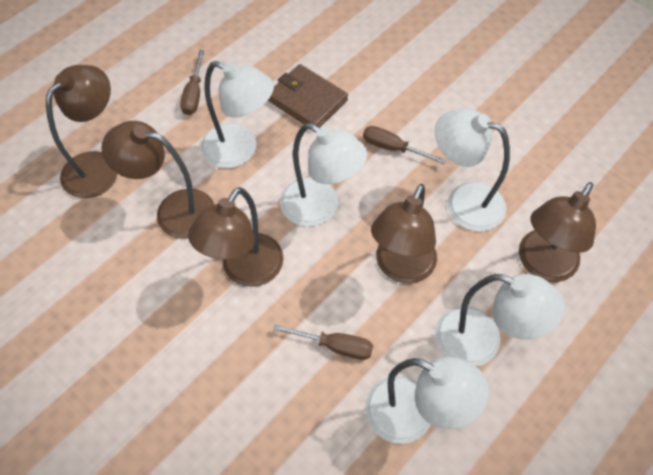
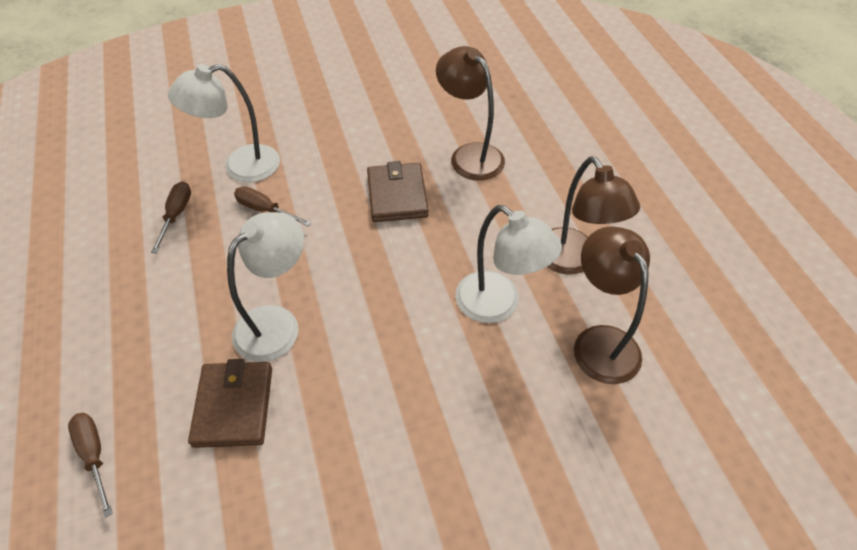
brown lamp: [46,65,117,198] [101,121,214,239] [188,187,284,287] [371,184,437,284] [519,182,596,282] = 5 -> [436,46,505,181] [547,157,640,274] [574,226,650,384] = 3
brown wallet: [268,64,348,128] = 1 -> [188,359,272,448] [367,161,428,222] = 2
white lamp: [201,61,274,168] [280,123,367,227] [365,357,489,444] [435,109,510,231] [435,274,565,366] = 5 -> [168,64,280,182] [227,212,304,362] [455,205,562,323] = 3

